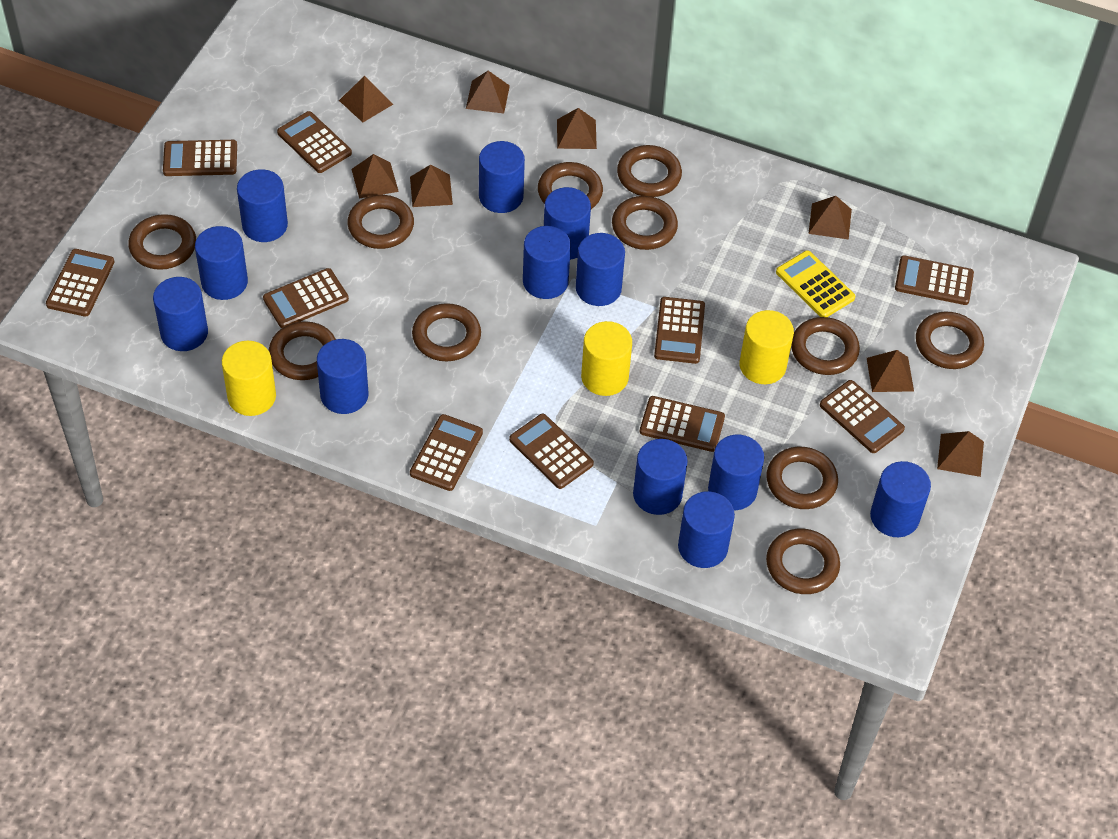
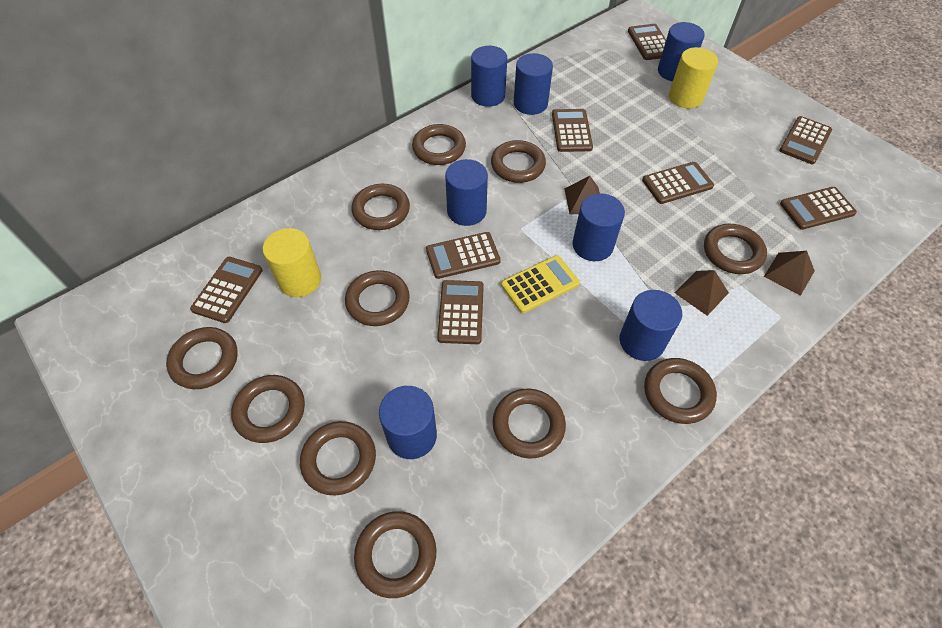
blue cylinder: [153,277,208,351] [195,226,248,300] [237,169,288,242] [317,339,369,414] [479,141,525,213] [523,226,571,299] [544,187,591,260] [576,233,625,306] [633,439,688,515] [678,491,735,568] [708,435,764,510] [870,461,931,537] = 12 -> [379,386,437,459] [445,159,488,226] [471,46,507,107] [514,53,553,115] [572,194,625,261] [620,290,682,361] [658,22,705,81] = 7
brown calculator: [46,249,114,317] [163,140,237,176] [263,268,349,328] [277,111,352,173] [410,414,483,491] [509,414,594,489] [640,396,725,452] [654,297,705,364] [820,380,905,453] [895,255,974,305] = 10 -> [190,257,263,323] [426,232,501,279] [437,280,484,344] [552,109,593,152] [628,24,666,60] [642,162,714,204] [779,116,832,164] [780,187,857,230] = 8
brown pyramid: [339,76,393,122] [352,154,399,199] [410,165,453,207] [466,71,510,114] [557,108,597,149] [808,196,852,240] [867,350,914,392] [937,431,984,477] = 8 -> [565,176,600,215] [675,270,729,316] [764,251,815,296] = 3
yellow cylinder: [222,341,276,416] [581,321,632,396] [740,310,794,384] = 3 -> [263,228,321,297] [669,47,718,108] = 2

